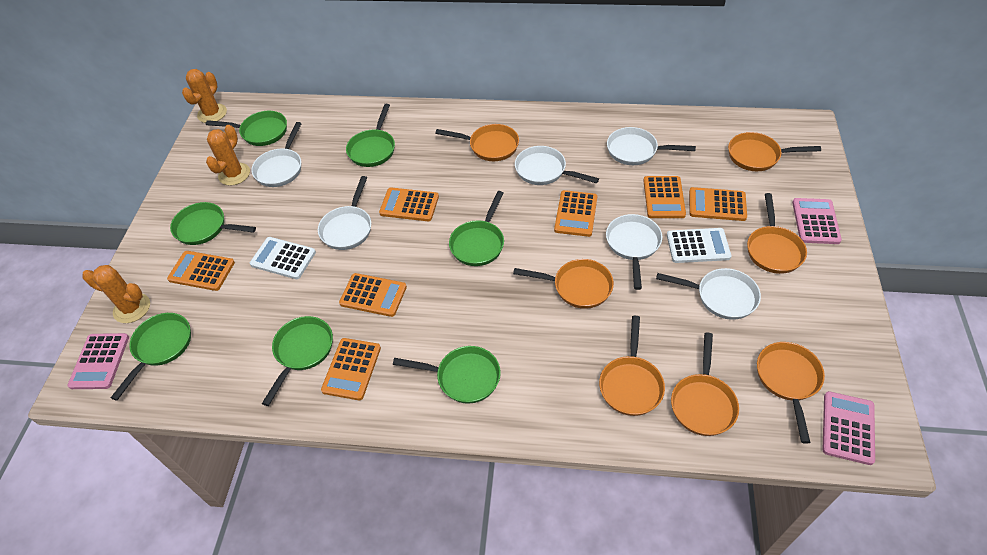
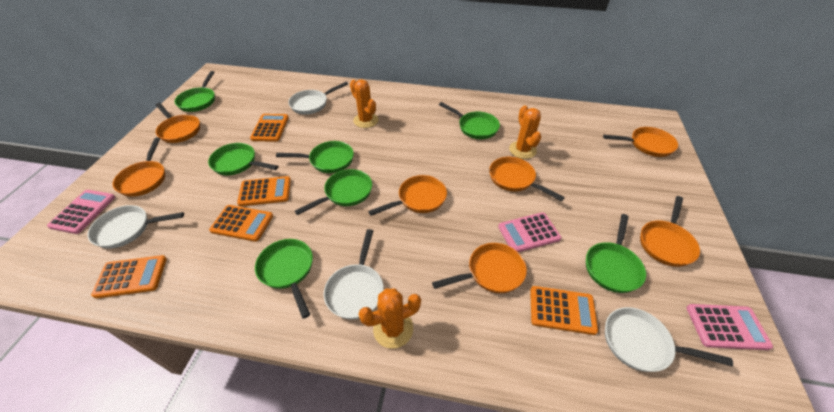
orange calculator: [167,251,235,291] [321,338,381,400] [339,273,407,317] [379,187,439,221] [554,190,597,237] [643,176,686,218] [689,187,747,221] = 7 -> [91,255,167,299] [209,205,273,242] [237,176,291,206] [250,114,289,142] [530,286,598,335] = 5
white calculator: [250,237,316,279] [667,228,731,263] = 2 -> none = 0
white pan: [251,122,302,187] [318,176,371,250] [515,146,599,185] [606,214,662,290] [607,127,696,165] [656,268,761,320] = 6 -> [87,205,184,249] [288,82,348,115] [324,229,384,320] [605,307,733,372] = 4

